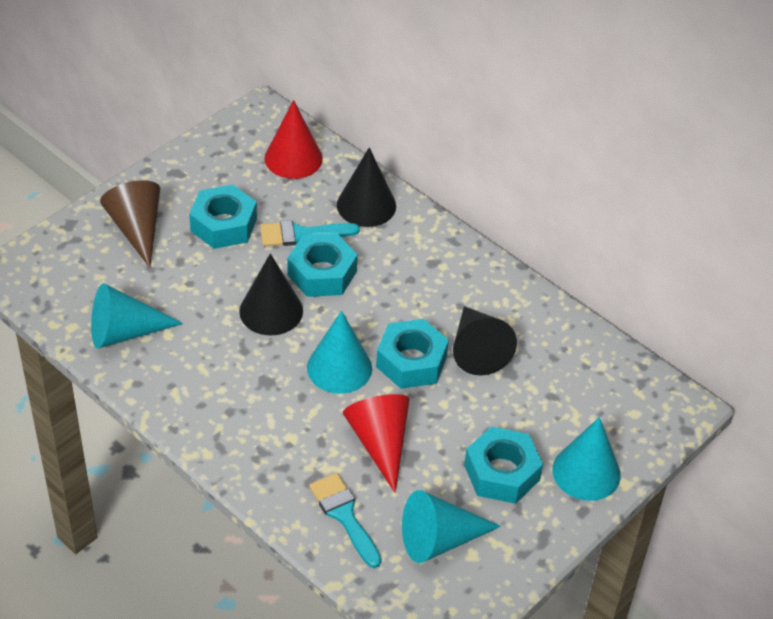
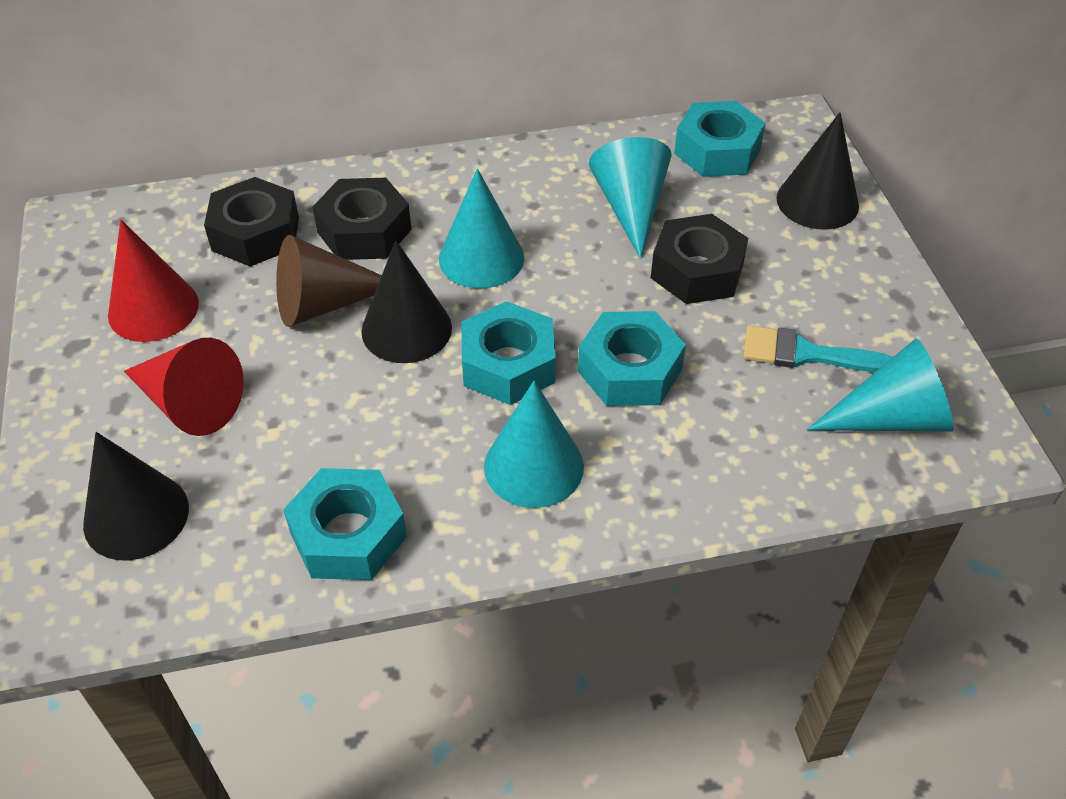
black nut: none = 0 -> [204,177,299,267] [312,178,411,260] [651,214,748,304] = 3
turquoise brush: [260,220,360,246] [309,473,381,568] = 2 -> [743,326,893,372] = 1

